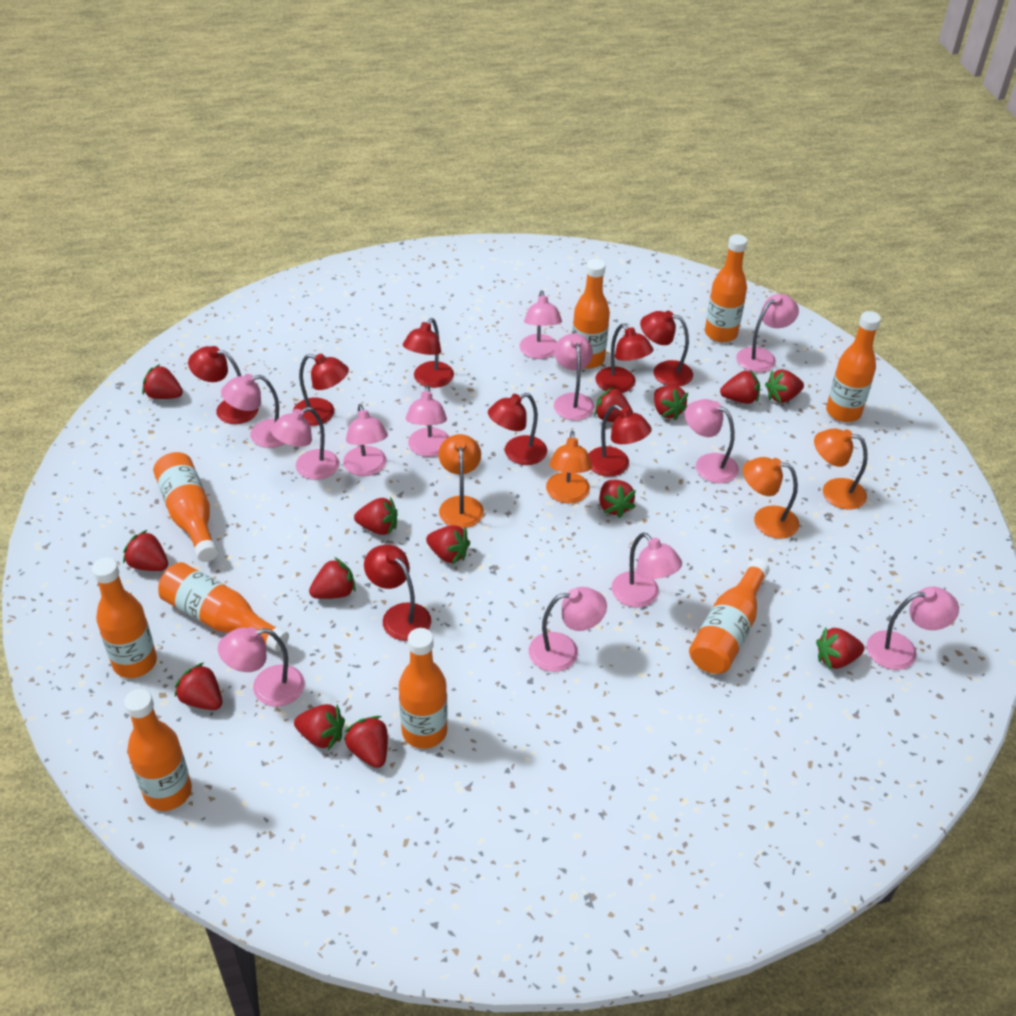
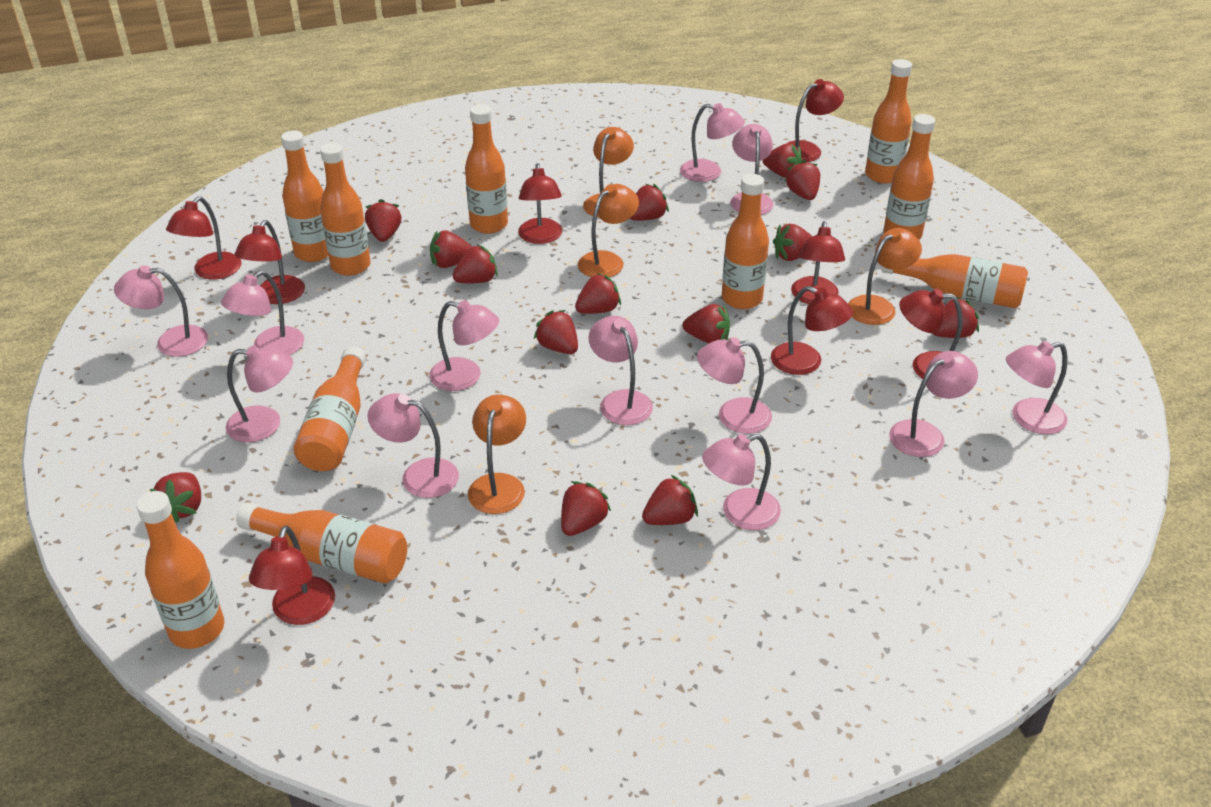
orange bottle: [92,558,157,678] [124,689,192,811] [153,452,218,562] [158,562,289,652] [399,628,448,749] [572,259,610,369] [689,559,770,674] [705,234,747,342] [826,311,881,422] = 9 -> [136,491,224,649] [236,502,407,584] [281,130,328,262] [293,347,366,471] [320,143,371,276] [465,105,508,234] [722,174,769,309] [865,59,912,184] [881,254,1028,308] [883,114,935,240] = 10

